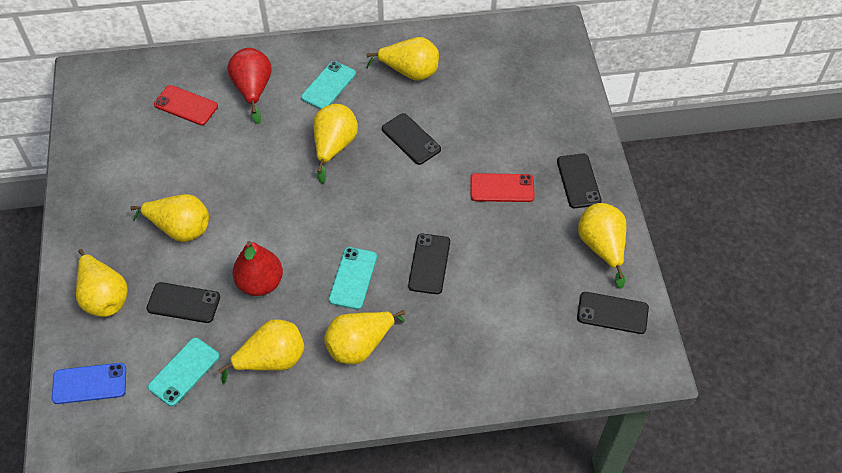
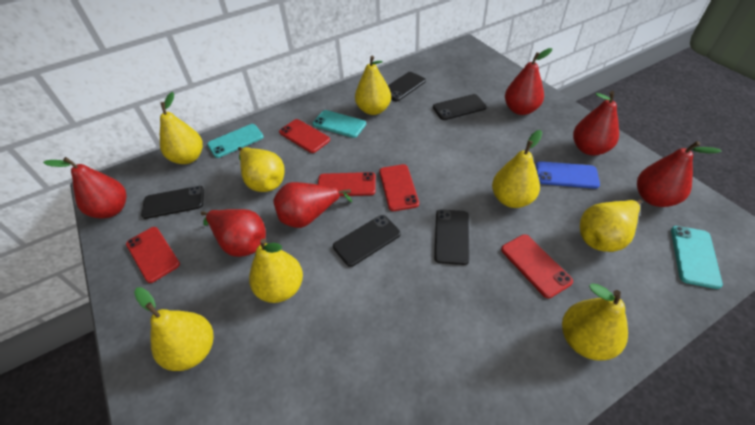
red pear: [227,48,272,124] [233,241,283,296] = 2 -> [43,157,126,218] [201,209,266,257] [273,182,352,228] [505,48,552,115] [573,91,619,155] [637,141,721,207] = 6
red phone: [154,85,218,125] [470,173,535,202] = 2 -> [126,227,180,283] [279,119,330,153] [318,172,376,196] [379,164,419,211] [501,234,573,298] = 5
yellow pear: [76,249,128,317] [130,194,209,242] [218,319,304,384] [313,104,358,184] [324,310,405,364] [366,37,439,81] [578,203,626,289] = 7 -> [134,287,213,371] [160,92,203,164] [238,147,284,192] [249,239,303,303] [355,56,391,115] [492,130,542,208] [562,283,628,361] [580,199,642,252] = 8

